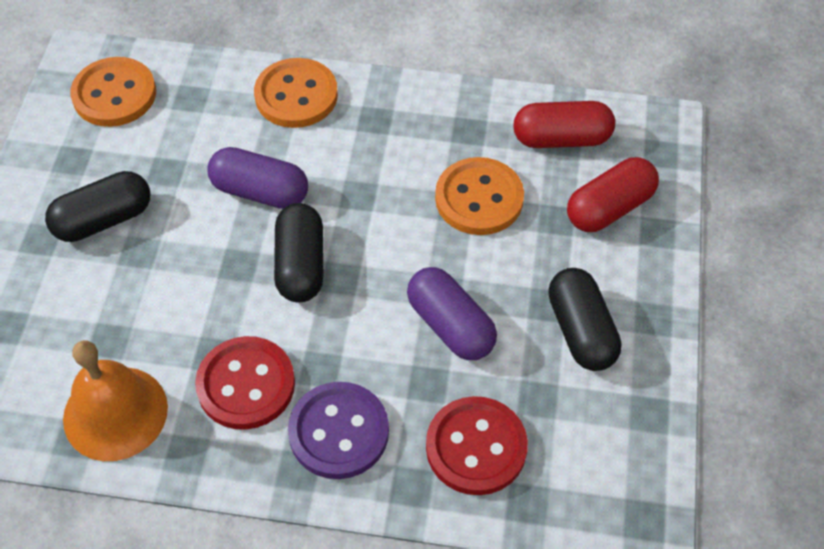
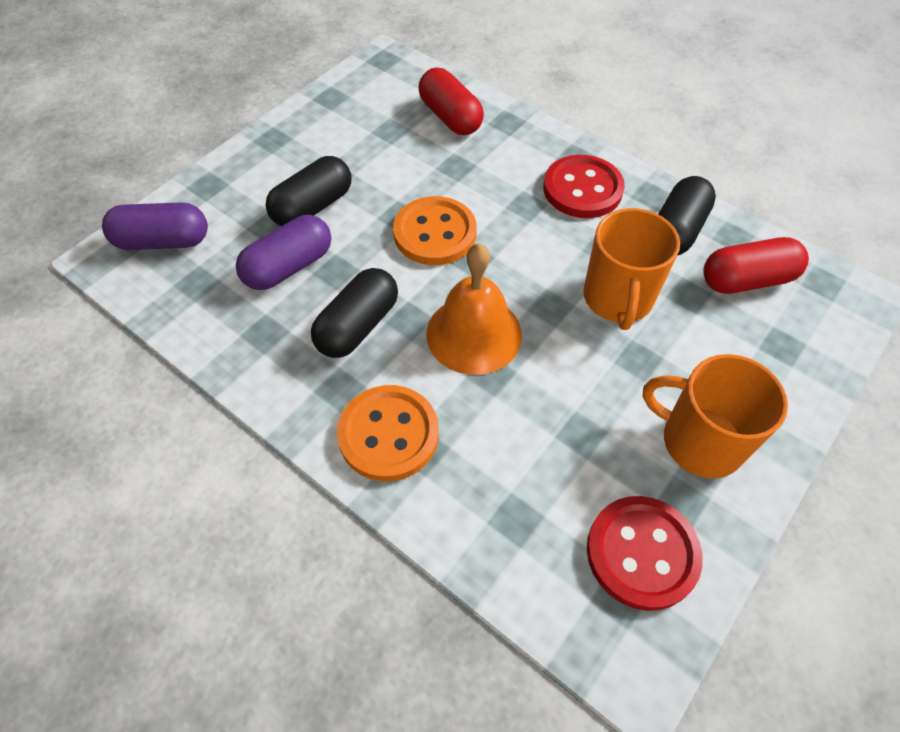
orange button: [70,57,156,127] [254,58,338,128] [435,157,524,235] = 3 -> [337,385,439,481] [393,196,477,265] = 2
orange mug: none = 0 -> [583,208,680,330] [643,354,788,478] = 2
purple button: [288,382,389,479] = 1 -> none = 0

